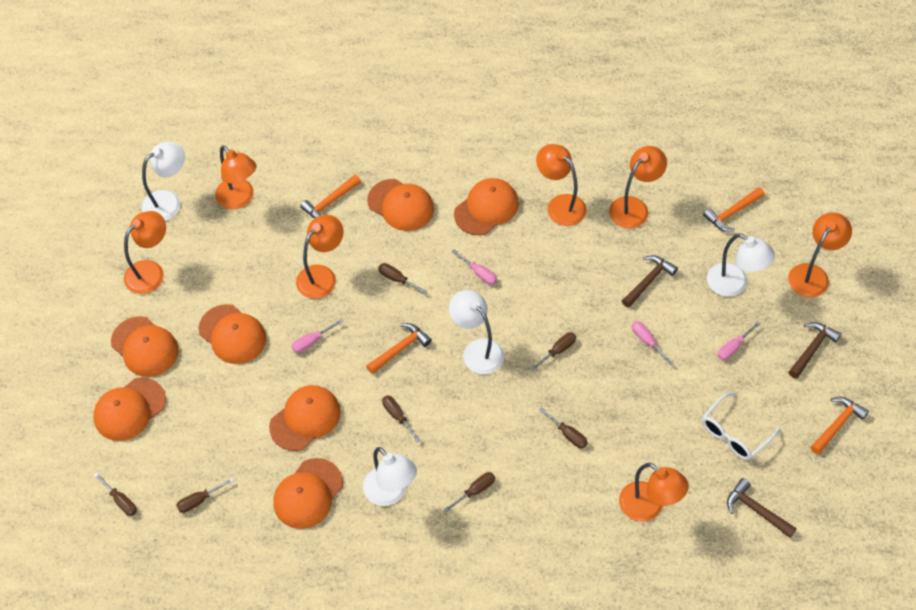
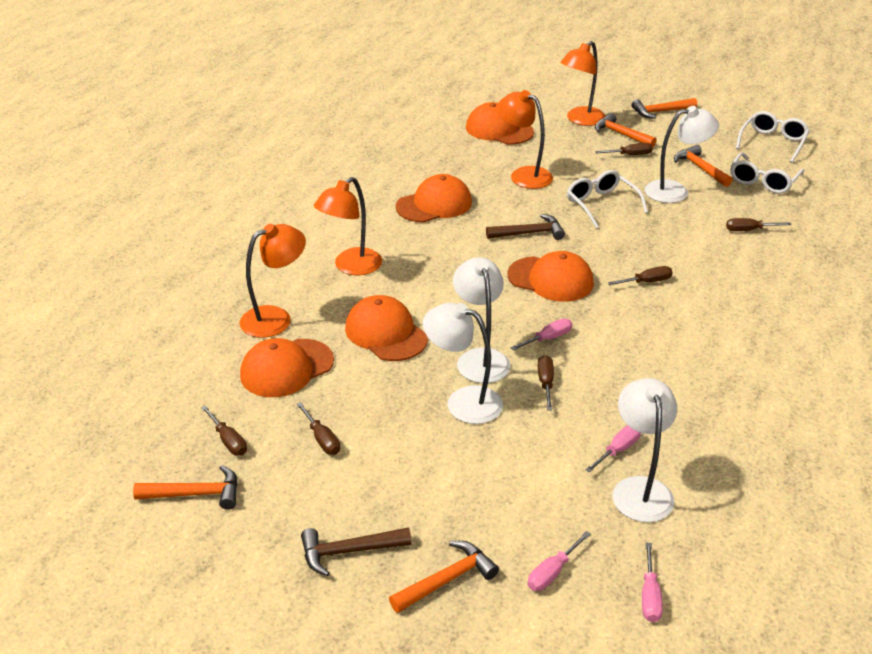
brown hammer: [622,255,678,308] [727,478,797,538] [789,322,841,379] = 3 -> [301,527,412,576] [486,214,565,240] = 2
brown screwdriver: [94,473,137,516] [176,478,234,513] [378,263,428,294] [382,396,421,442] [444,472,495,512] [531,332,576,371] [539,407,588,448] = 7 -> [201,405,247,456] [296,402,340,455] [538,355,554,410] [595,143,653,155] [608,266,673,285] [726,218,791,231] = 6
orange cap: [93,377,166,441] [111,316,179,377] [198,304,266,364] [269,385,341,451] [273,458,343,529] [367,179,434,231] [454,178,519,235] = 7 -> [240,338,334,397] [345,295,428,361] [396,174,472,223] [466,102,534,145] [508,251,594,302] = 5
orange hammer: [300,175,361,219] [366,323,432,374] [703,187,764,232] [811,397,869,455] = 4 -> [133,465,238,510] [389,541,499,613] [595,113,657,147] [632,98,697,119] [674,145,732,187] = 5
orange lamp: [124,211,166,294] [215,145,257,209] [296,215,344,299] [536,144,586,226] [609,146,667,228] [619,463,689,522] [788,212,852,297] = 7 -> [240,224,306,338] [314,177,382,275] [497,90,553,189] [561,41,605,126] = 4
white glasses: [702,392,781,460] = 1 -> [567,170,648,229] [731,152,804,194] [736,111,810,163] = 3

